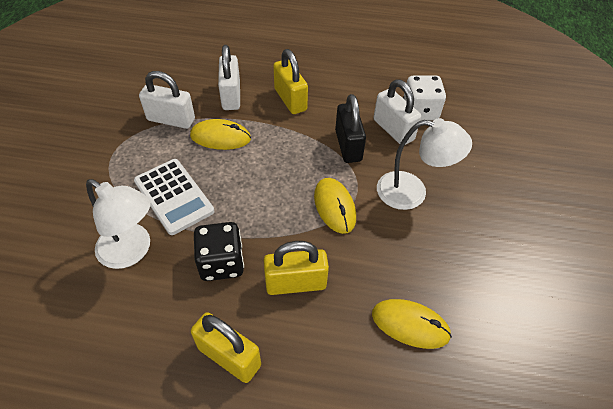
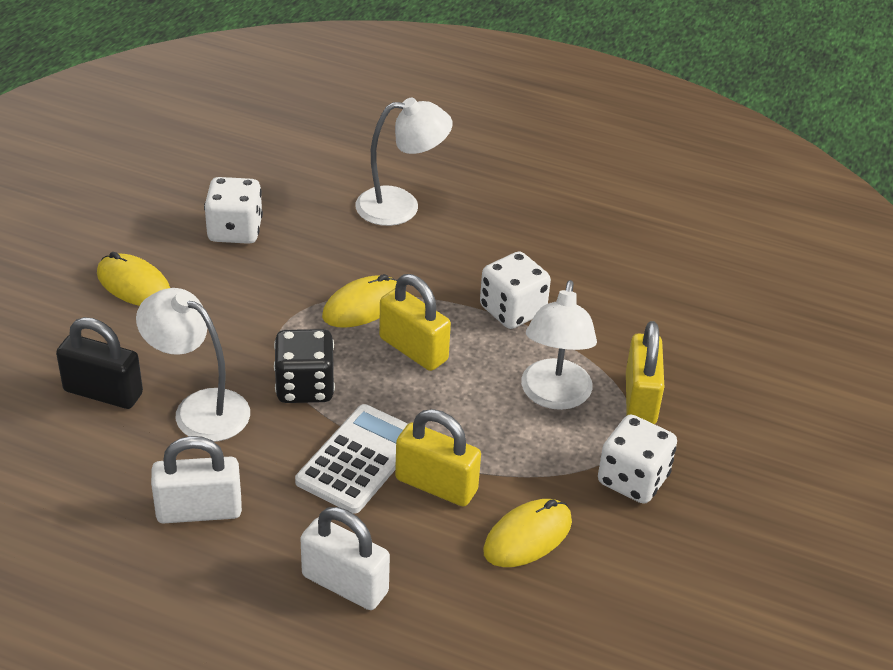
white dice: [403,75,446,121] = 1 -> [204,177,263,244] [480,251,551,329] [598,415,677,504] = 3
white lamp: [86,179,151,269] [377,118,472,210] = 2 -> [136,288,250,442] [355,98,453,226] [521,280,597,410] = 3
white padlock: [139,71,195,129] [218,45,240,110] [374,80,421,145] = 3 -> [151,436,242,523] [300,507,390,610] = 2

